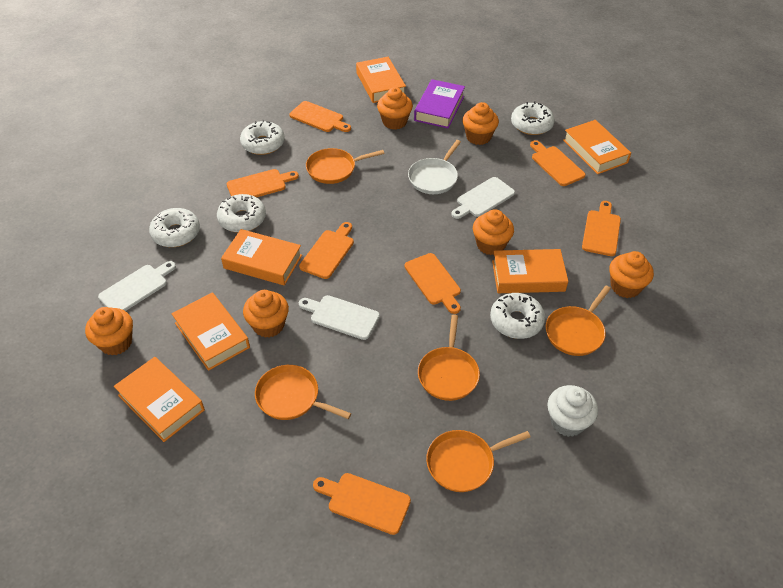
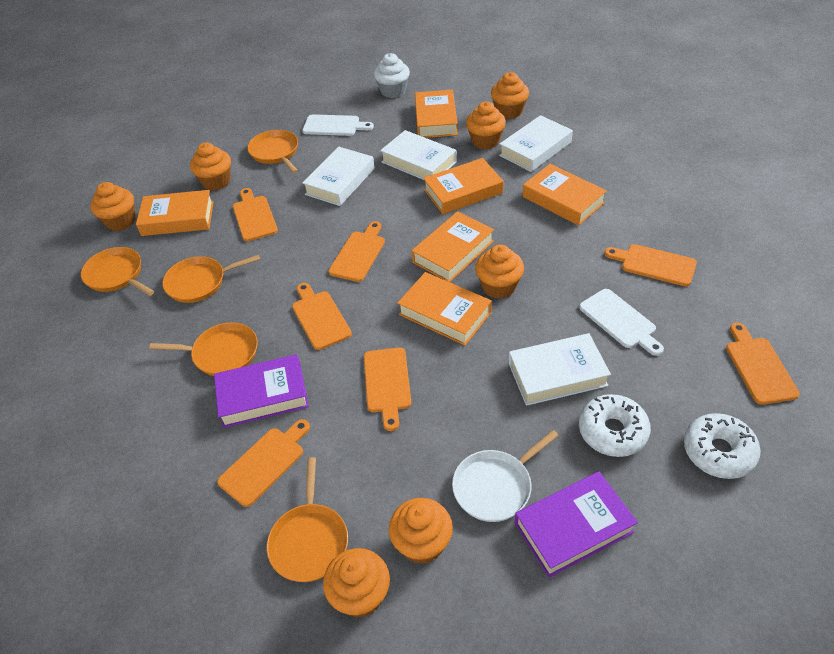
orange cupcake: [85,307,133,355] [243,290,289,338] [377,87,413,130] [463,102,499,145] [473,209,514,255] [609,251,654,298] = 6 -> [90,182,136,231] [190,143,231,191] [323,548,390,618] [389,498,453,564] [466,101,506,149] [475,245,524,299] [491,72,529,119] = 7
purple book: [414,79,465,128] = 1 -> [214,354,309,428] [515,472,638,578] = 2
white book: none = 0 -> [302,146,375,206] [380,130,457,180] [499,115,573,172] [509,333,611,406] = 4
white cutting board: [98,261,176,311] [299,295,380,340] [451,177,515,219] = 3 -> [302,114,374,136] [579,289,664,356] = 2
white donut: [149,208,200,247] [217,194,266,232] [240,120,285,155] [490,293,545,339] [511,101,555,135] = 5 -> [579,394,651,457] [684,413,761,479] = 2

